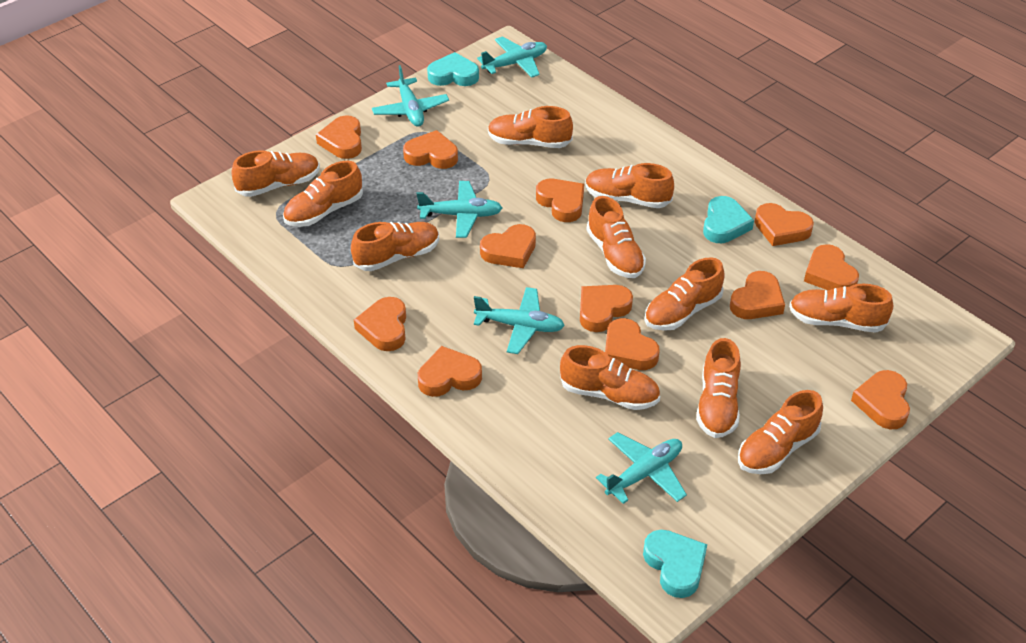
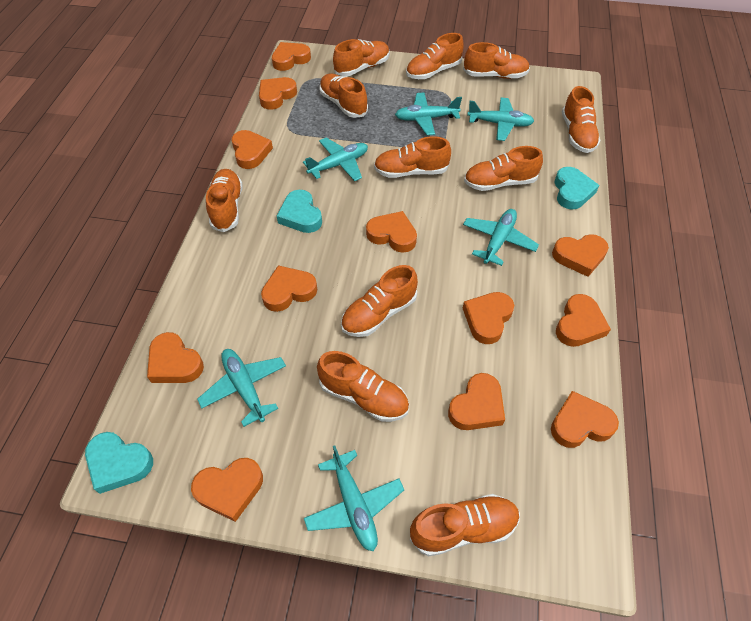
turquoise plane: [372,65,449,127] [416,181,502,238] [474,287,565,354] [477,36,547,78] [596,432,687,504] = 5 -> [197,349,286,427] [303,138,368,181] [304,445,404,551] [395,92,462,135] [463,209,539,266] [467,97,534,141] = 6

